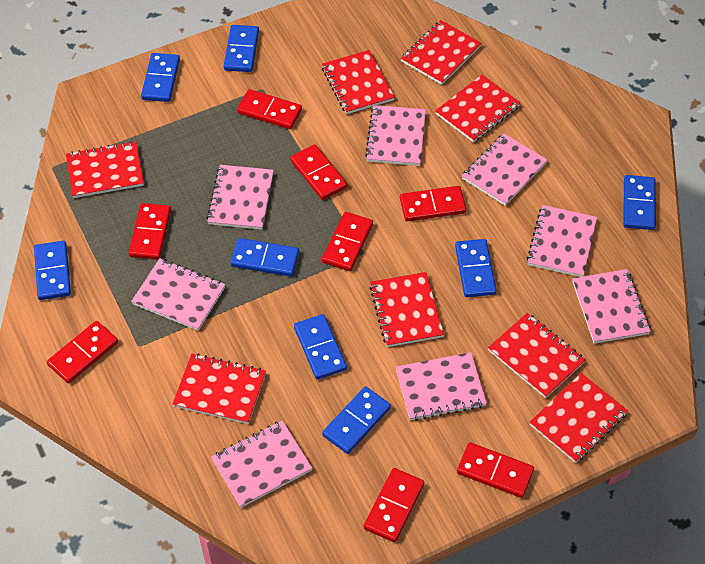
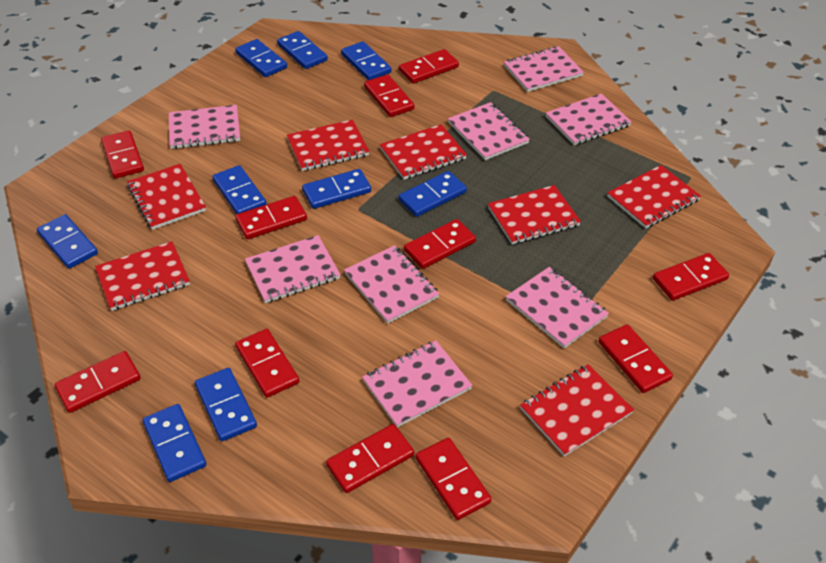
blue domino: [34,241,71,300] [141,53,180,102] [224,25,259,72] [230,238,299,277] [294,314,347,380] [322,386,391,454] [455,239,497,297] [624,175,656,230] = 8 -> [37,214,98,269] [143,404,206,482] [195,368,257,441] [212,165,267,214] [235,39,287,77] [277,31,328,69] [302,169,371,209] [341,41,392,80] [398,171,467,217] = 9
red domino: [47,321,118,384] [128,203,171,260] [237,89,302,129] [290,144,347,200] [322,212,373,271] [364,468,424,542] [400,186,466,221] [457,442,534,498] = 8 -> [55,351,141,413] [101,130,144,178] [235,196,307,239] [235,329,299,398] [326,424,414,493] [364,74,414,117] [399,49,459,84] [404,219,476,269] [416,438,492,520] [599,324,673,393] [653,253,729,301] = 11
red notebook: [66,141,144,198] [173,353,266,424] [322,50,395,114] [369,272,444,347] [401,20,481,85] [435,75,520,142] [488,313,585,398] [530,373,628,463] = 8 -> [95,241,190,311] [127,164,206,230] [287,120,370,171] [380,124,467,180] [488,185,581,245] [520,364,634,457] [607,165,701,228] = 7

